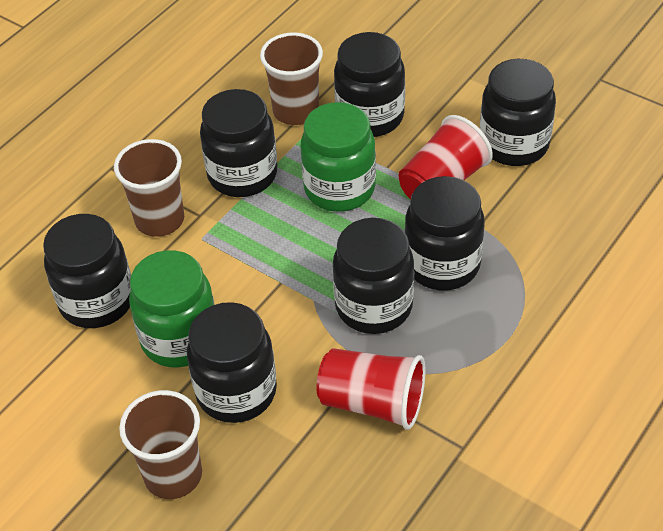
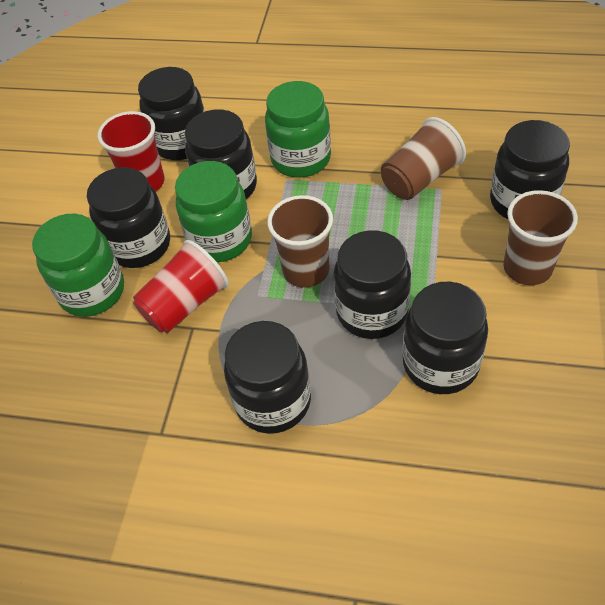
green jar: [129,250,215,368] [301,102,376,212] = 2 -> [32,213,124,317] [175,161,252,262] [265,81,331,178] = 3

